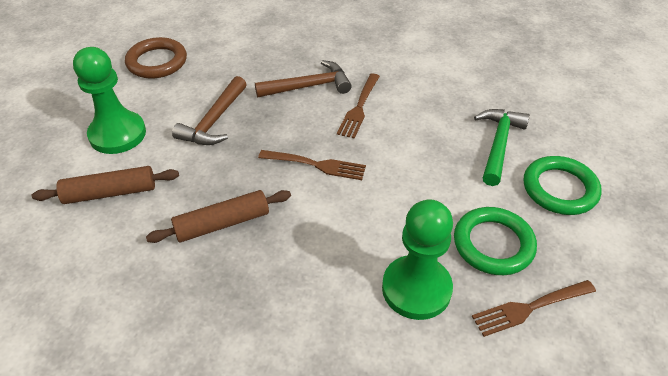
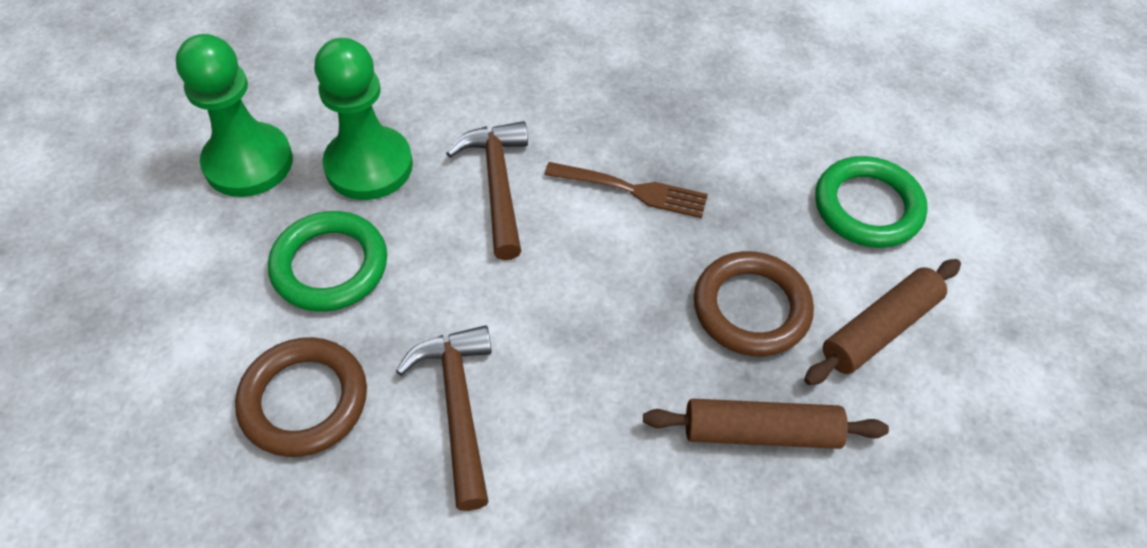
brown fork: [258,150,366,180] [337,74,380,138] [472,280,596,337] = 3 -> [544,162,708,218] = 1
brown ring: [125,37,187,78] = 1 -> [235,337,367,457] [694,251,814,356] = 2
green hammer: [474,109,530,186] = 1 -> none = 0

